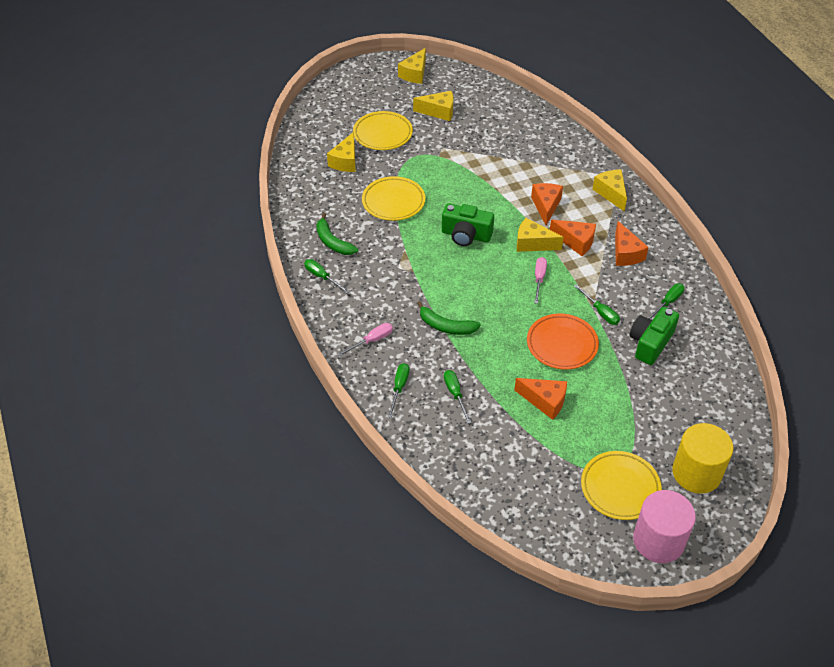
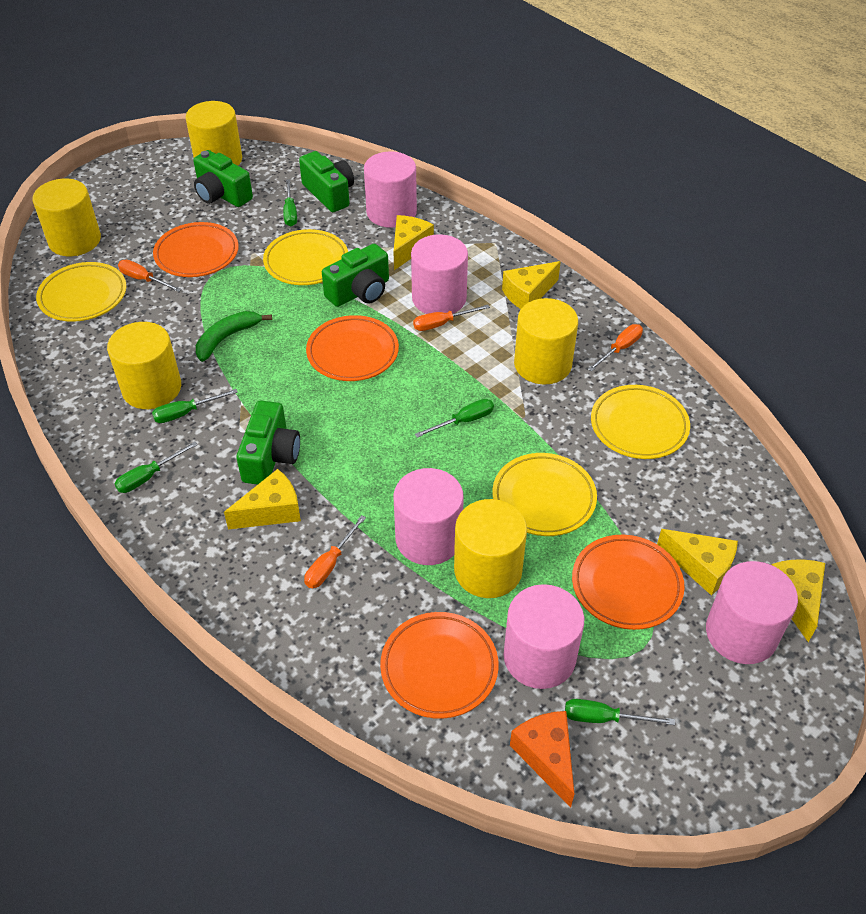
green banana: [316,213,358,255] [417,301,481,335] = 2 -> [196,311,272,362] = 1
green camera: [442,204,494,246] [630,307,679,365] = 2 -> [193,150,253,207] [236,401,300,485] [299,151,354,212] [322,244,389,307] = 4
orange cheese: [514,378,567,420] [531,183,563,226] [550,219,596,256] [615,221,649,266] = 4 -> [510,711,574,808] = 1
orange plate: [527,314,599,370] = 1 -> [153,222,239,277] [306,315,399,381] [380,612,499,719] [572,535,685,630] = 4
orange screwdriver: none = 0 -> [118,260,182,292] [304,515,366,588] [413,305,490,331] [588,324,643,372] = 4
pink cylinder: [633,490,696,563] = 1 -> [364,151,417,228] [394,468,464,565] [411,234,468,314] [503,584,584,689] [706,561,798,664] = 5
pink screwdriver: [338,323,393,357] [534,257,547,304] = 2 -> none = 0
yellow cylinder: [672,423,734,494] = 1 -> [33,179,101,256] [107,322,181,409] [186,101,242,165] [454,499,527,598] [514,298,578,385] = 5
yellow plate: [353,111,413,150] [362,176,425,221] [581,451,662,520] = 3 -> [36,262,127,322] [263,229,348,285] [492,453,597,536] [591,385,690,459] = 4

